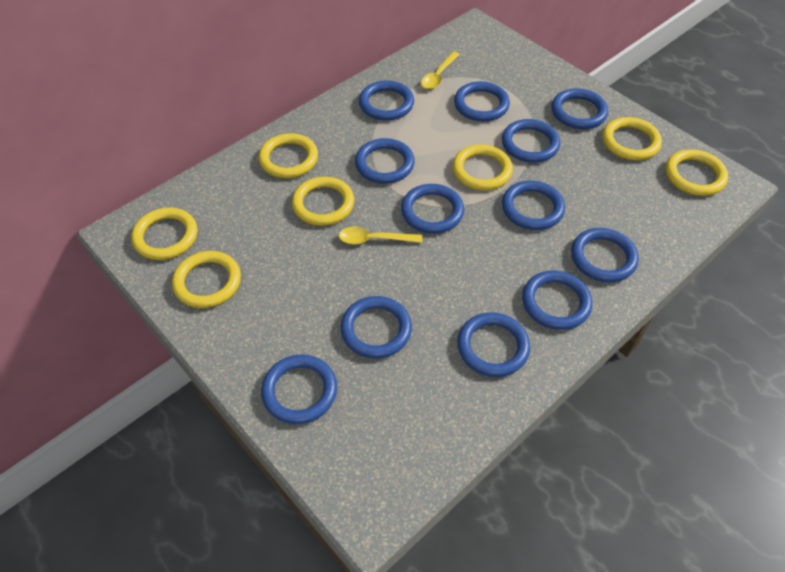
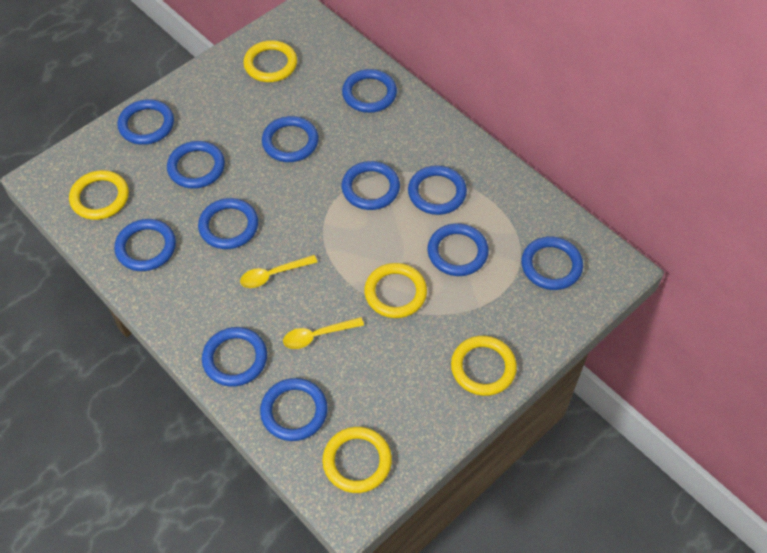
yellow ring: [131,208,198,260] [172,251,241,308] [259,133,318,178] [292,177,354,226] [452,144,513,190] [603,117,662,160] [665,149,728,196] = 7 -> [69,170,129,220] [243,40,297,82] [322,427,392,493] [364,263,427,318] [451,336,517,396] = 5

